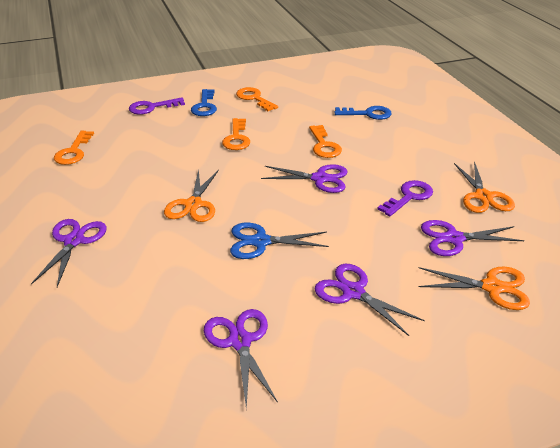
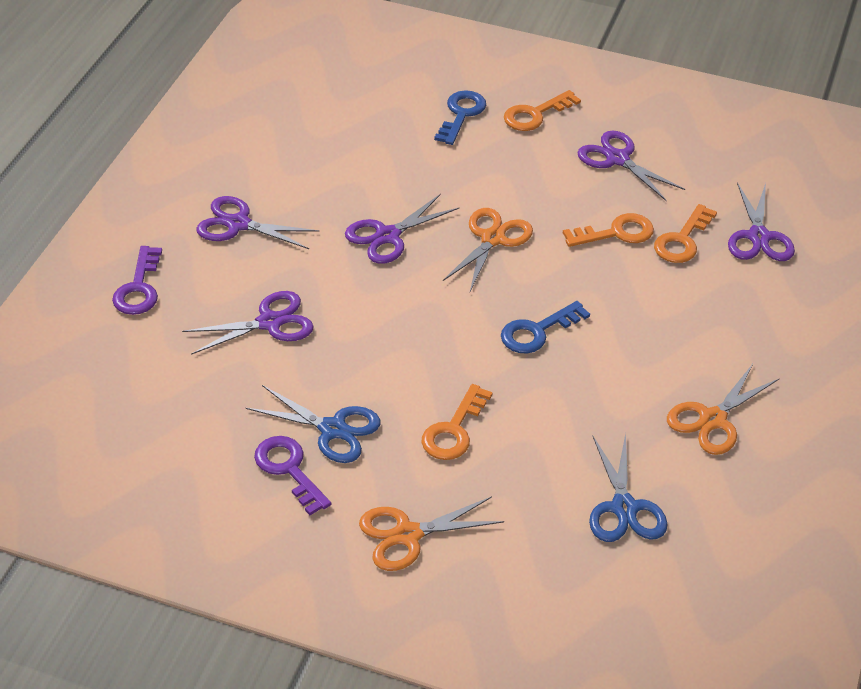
blue scissors: [230,223,329,259] = 1 -> [246,385,381,463] [589,433,668,542] = 2

